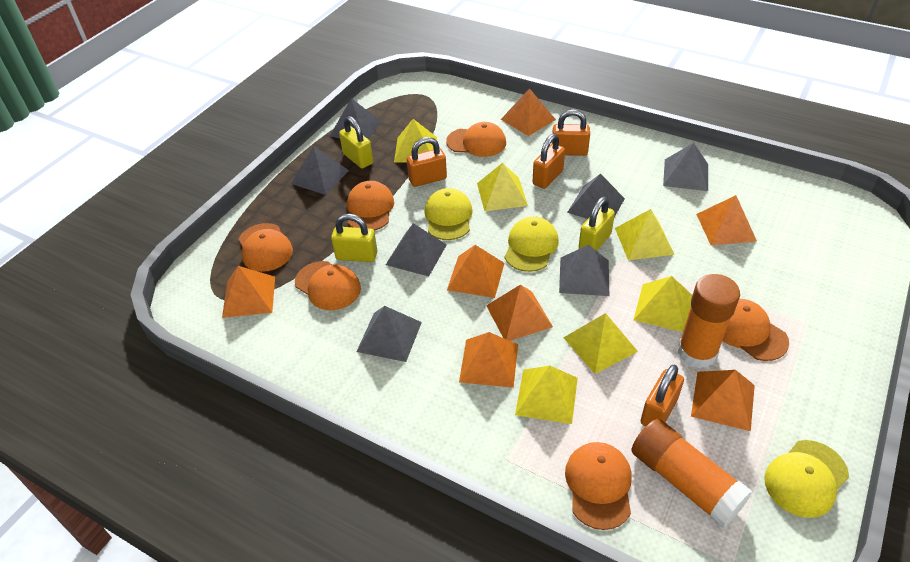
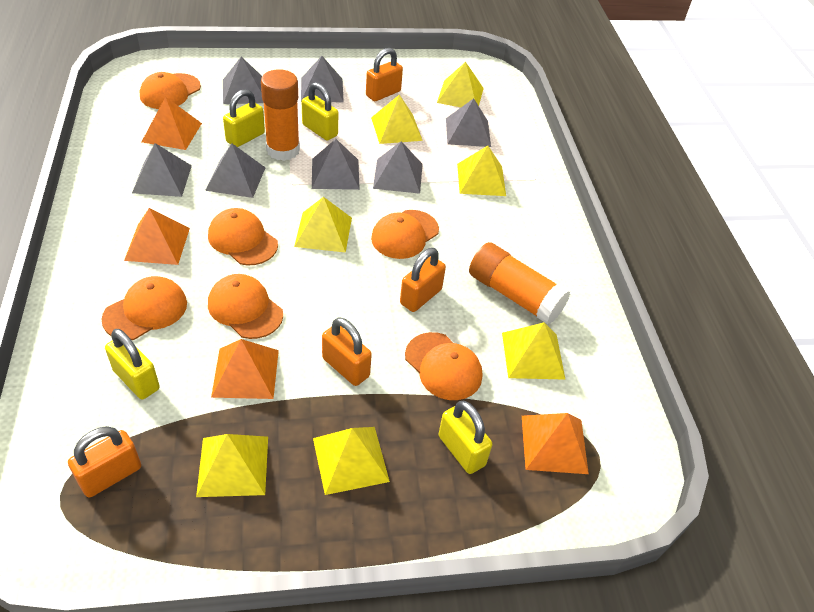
orange pyramid: [222,266,275,318] [447,245,505,298] [459,332,518,388] [486,285,553,341] [501,88,556,136] [691,370,755,431] [696,195,757,246] = 7 -> [124,208,190,265] [142,97,202,150] [211,339,279,399] [522,413,589,474] = 4
yellow cap: [424,188,473,240] [505,216,559,272] [764,440,849,518] = 3 -> none = 0
yellow padlock: [331,214,377,262] [339,116,373,168] [579,197,615,251] = 3 -> [105,329,160,399] [223,89,265,147] [302,82,338,140] [439,401,492,474] = 4
yellow pyramid: [394,119,437,163] [477,163,528,211] [515,366,578,424] [563,313,638,374] [615,209,675,260] [633,276,692,332] = 6 -> [196,434,268,497] [294,197,352,253] [313,427,390,495] [371,95,423,144] [437,62,484,107] [457,146,506,196] [502,323,566,380] = 7

